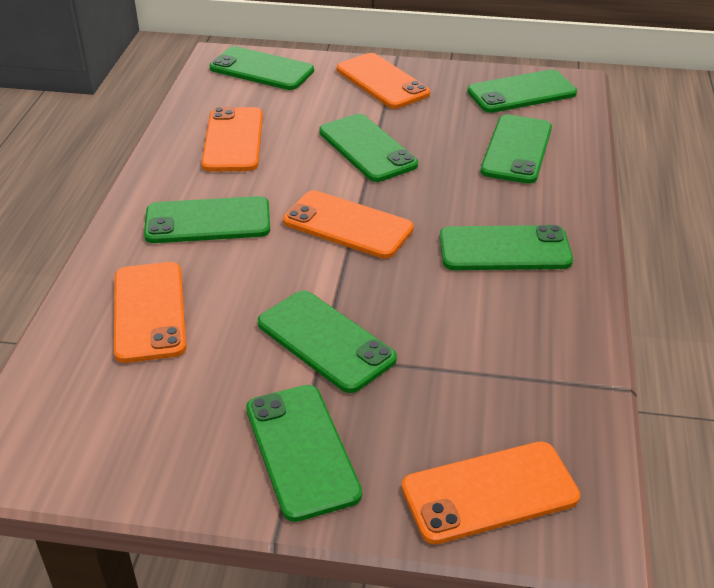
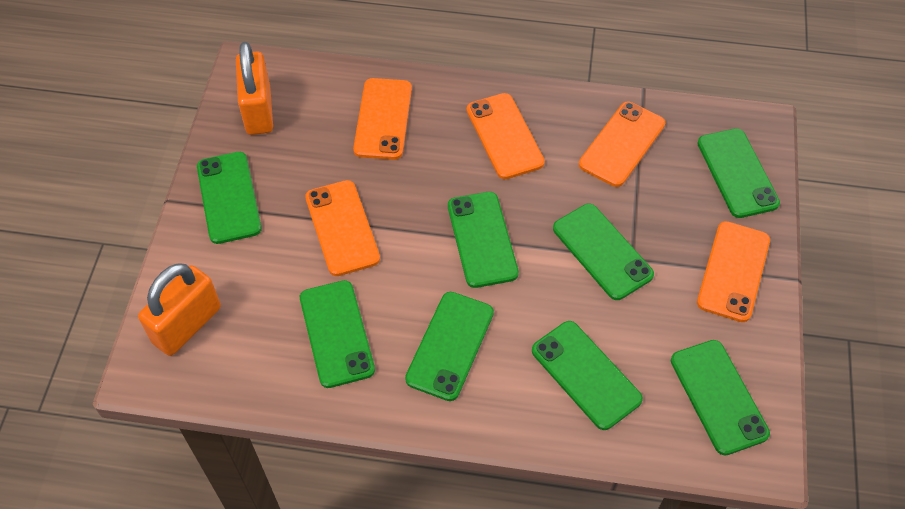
orange padlock: none = 0 -> [138,263,221,356] [236,42,273,135] = 2

